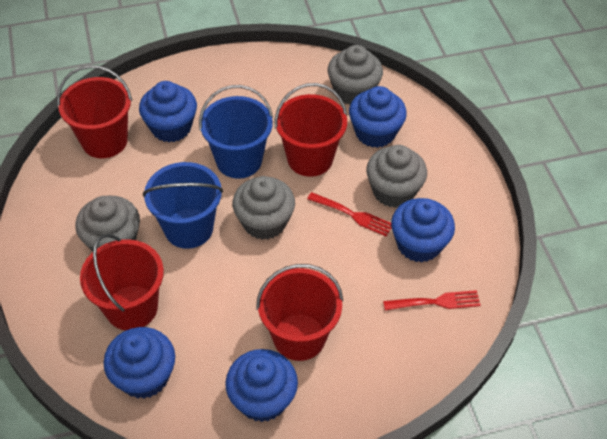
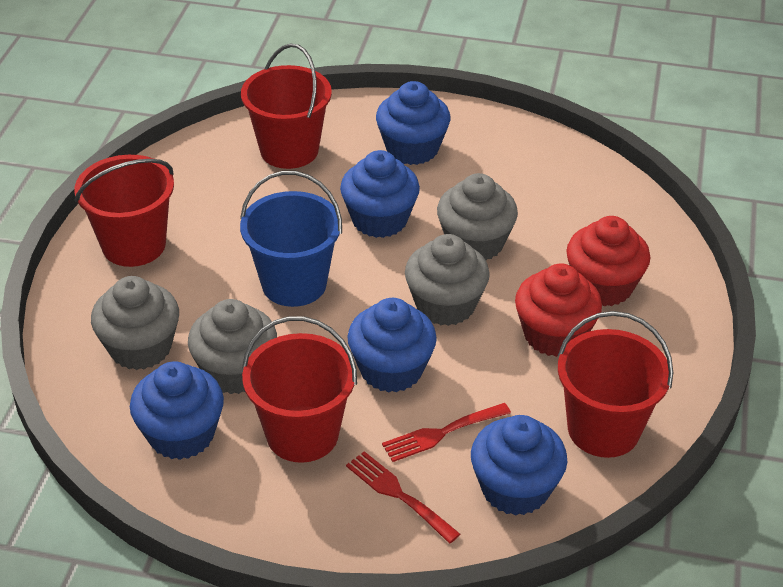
blue bucket: [143,162,223,249] [199,85,273,179] = 2 -> [240,171,342,307] = 1
red cupcake: none = 0 -> [515,263,602,357] [566,216,650,307] = 2

